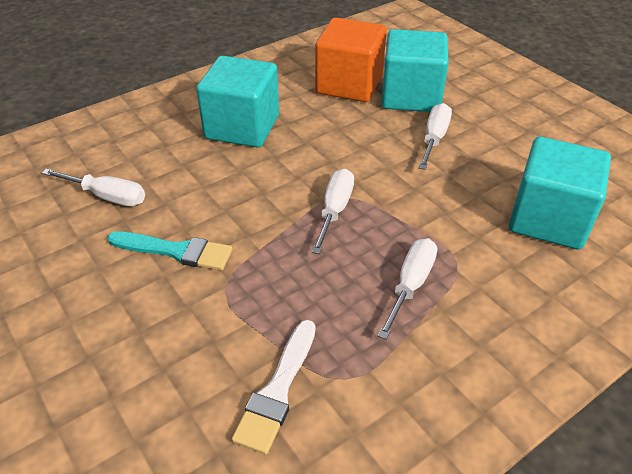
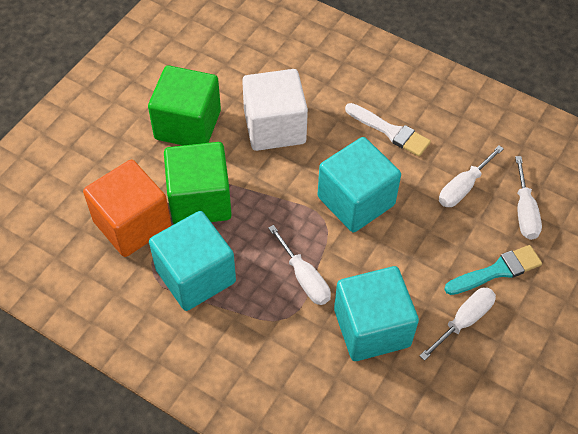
green cube: none = 0 -> [148,65,221,145] [164,142,232,224] = 2
white cube: none = 0 -> [242,69,308,151] = 1

